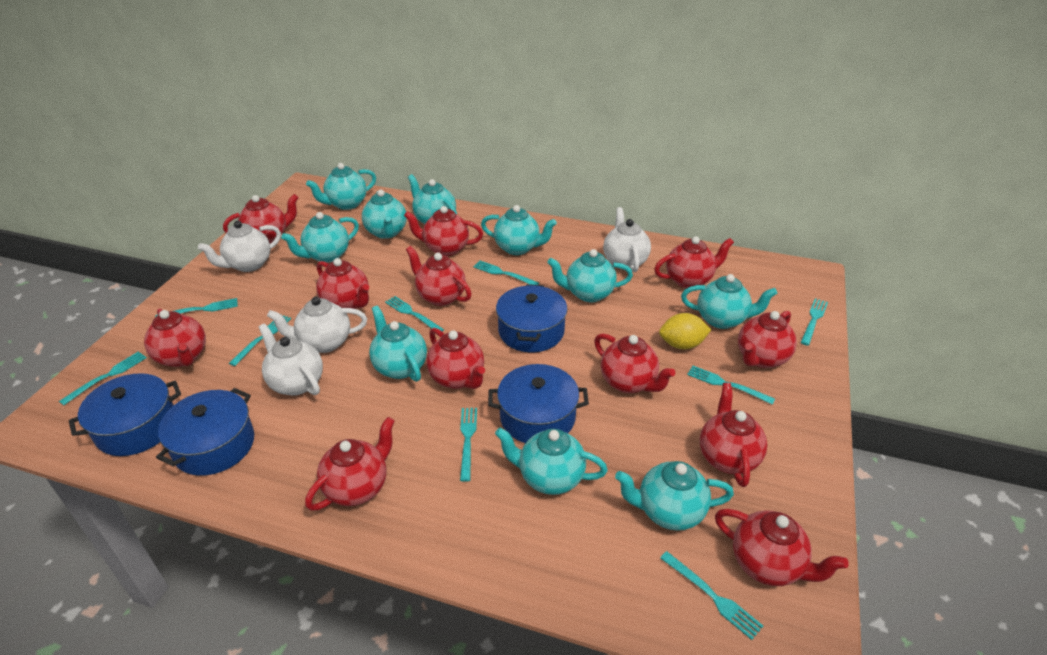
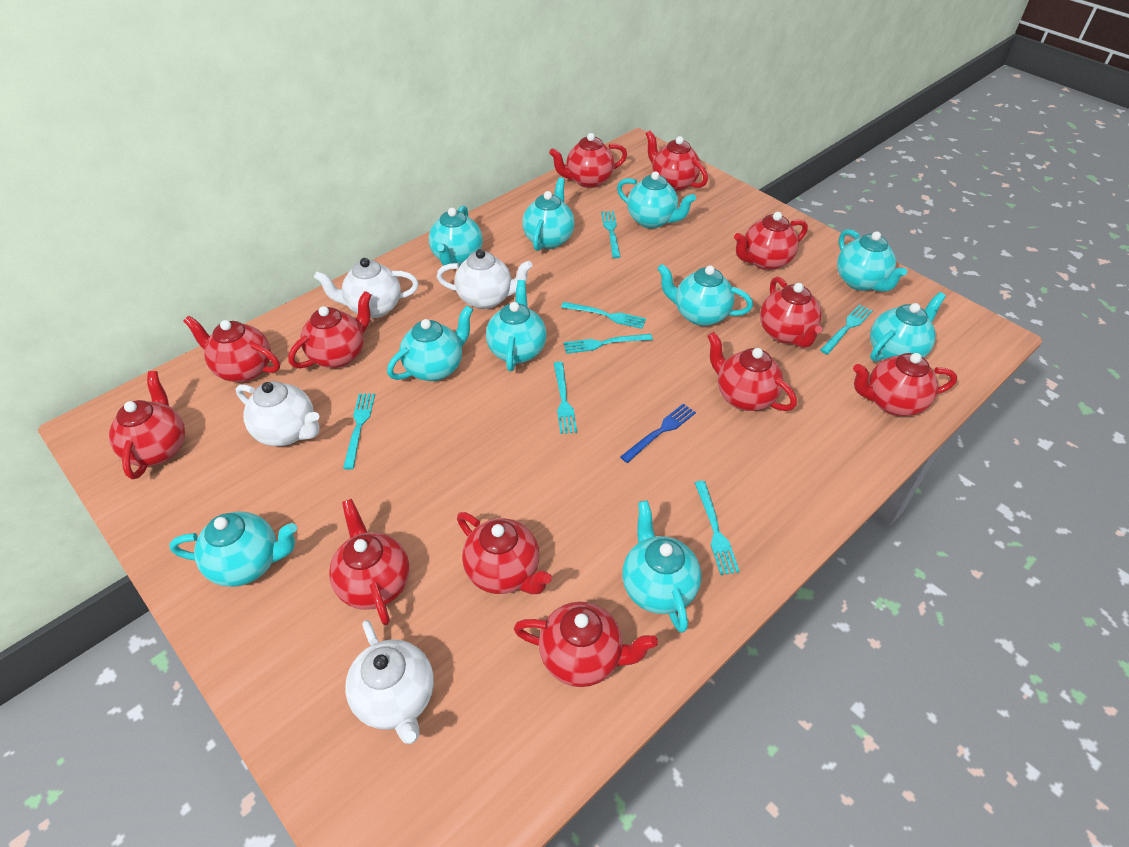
blue fork: none = 0 -> [620,403,696,463] = 1
blue pot: [69,373,181,456] [156,388,254,476] [488,364,589,443] [496,284,567,352] = 4 -> none = 0
turquoise fork: [59,352,147,405] [155,298,238,317] [229,315,291,366] [385,296,444,332] [460,408,477,482] [473,261,539,285] [660,551,763,640] [687,366,775,405] [800,298,828,346] = 9 -> [343,393,375,470] [554,362,577,434] [561,302,646,329] [564,334,653,354] [601,211,621,258] [695,481,740,575] [820,304,873,354] = 7
yellow lemon: [659,313,711,349] = 1 -> none = 0

